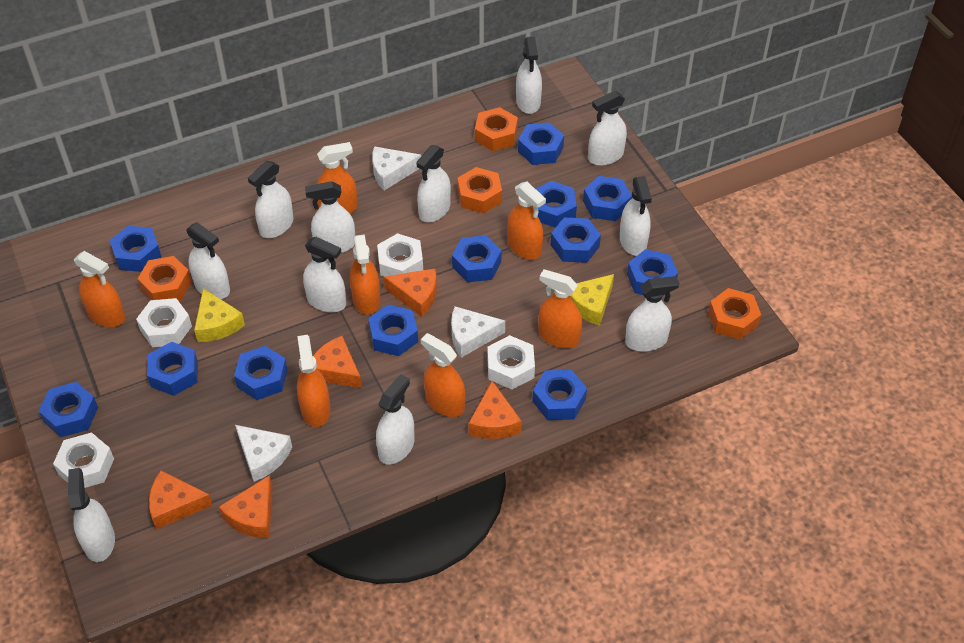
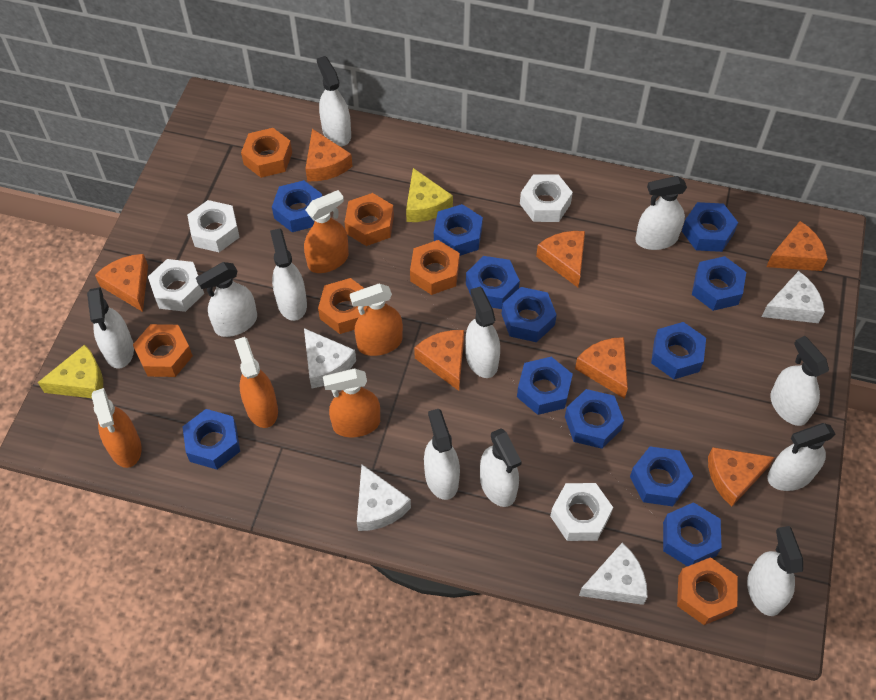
orange cheese: [149,471,213,529] [219,475,272,538] [313,336,362,388] [384,268,437,317] [469,381,522,439] = 5 -> [95,254,148,312] [305,129,353,181] [414,330,464,391] [536,231,585,287] [575,337,628,399] [708,447,775,507] [766,221,828,271] = 7
orange nut: [138,256,192,301] [457,167,502,214] [475,107,518,151] [708,288,761,340] = 4 -> [133,324,193,377] [241,128,292,178] [318,278,368,334] [345,193,394,246] [410,240,460,295] [677,557,738,625] = 6
orange spray bottle: [74,251,125,327] [297,335,331,427] [317,142,357,214] [350,235,381,315] [421,333,465,417] [507,182,546,260] [538,269,582,348] = 7 -> [92,388,142,468] [234,337,278,428] [304,190,349,273] [323,368,380,437] [350,284,403,356] = 5
white cheese: [235,425,292,482] [372,146,421,191] [451,306,505,358] = 3 -> [304,328,356,389] [357,465,411,531] [579,543,647,605] [762,271,825,323] = 4

